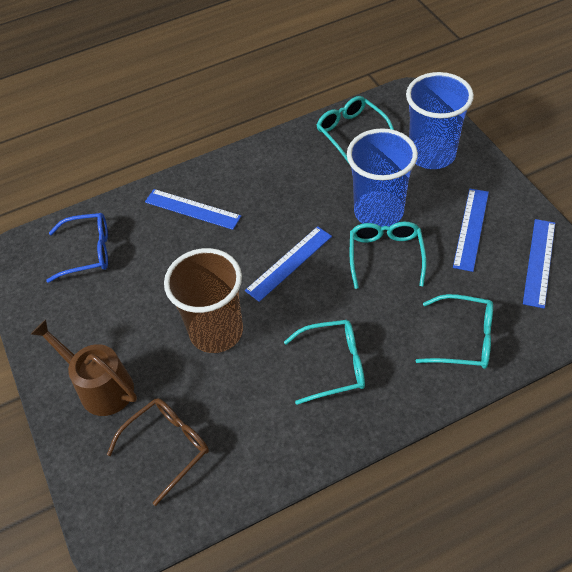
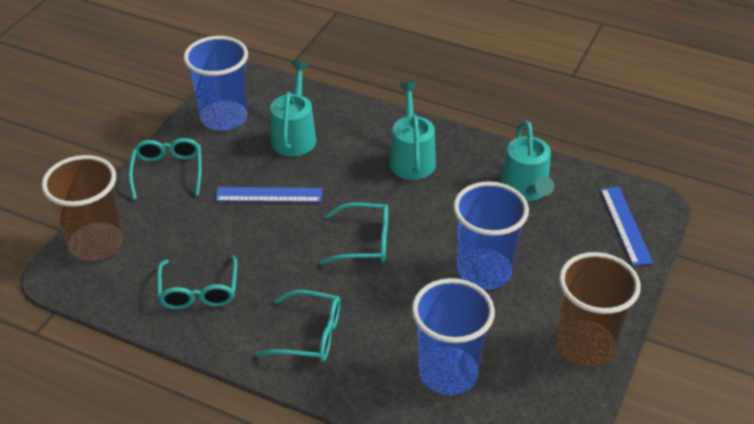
blue cup: [347,128,418,227] [406,72,474,169] = 2 -> [183,36,248,131] [412,278,495,395] [453,181,529,290] = 3
blue glasses: [46,213,108,283] = 1 -> none = 0
blue ruler: [145,189,241,230] [245,226,332,302] [453,189,489,272] [523,219,555,309] = 4 -> [215,187,322,202] [600,187,653,266] = 2
brown cup: [164,248,243,353] = 1 -> [41,155,122,261] [557,252,641,367] = 2
brown glasses: [107,398,209,506] = 1 -> none = 0
brown watering can: [30,319,137,416] = 1 -> none = 0
turquoise watering can: none = 0 -> [270,61,316,156] [389,82,436,180] [501,121,554,201] = 3

